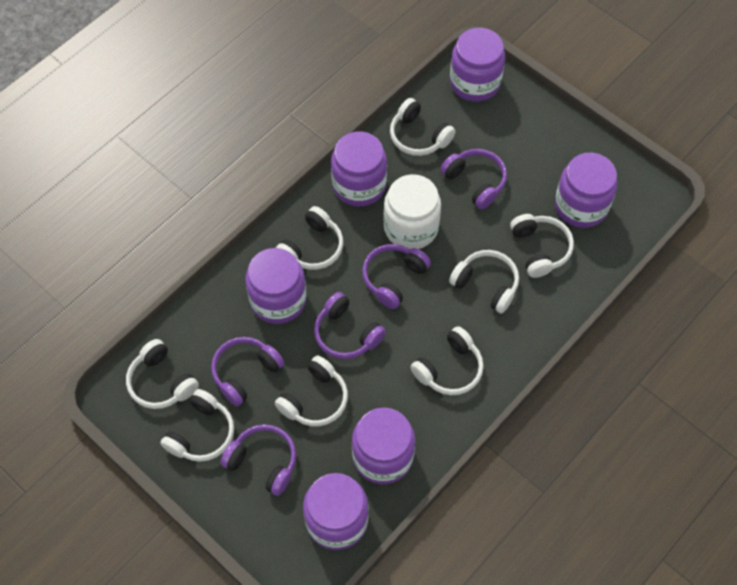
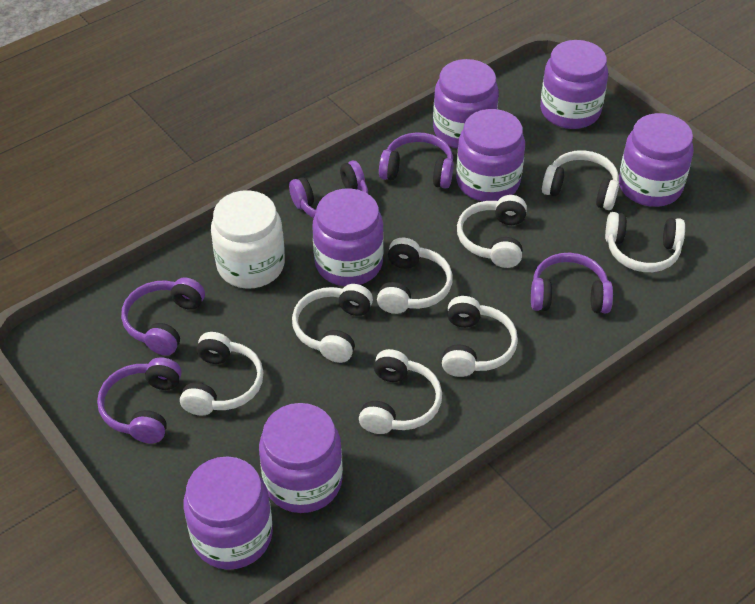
purple jar: [245,248,307,324] [303,473,369,550] [331,132,387,207] [352,408,415,484] [450,28,505,102] [555,153,618,228] = 6 -> [183,456,273,570] [259,403,343,513] [312,188,384,286] [433,59,499,149] [456,109,525,201] [540,40,608,129] [619,113,694,207] = 7

